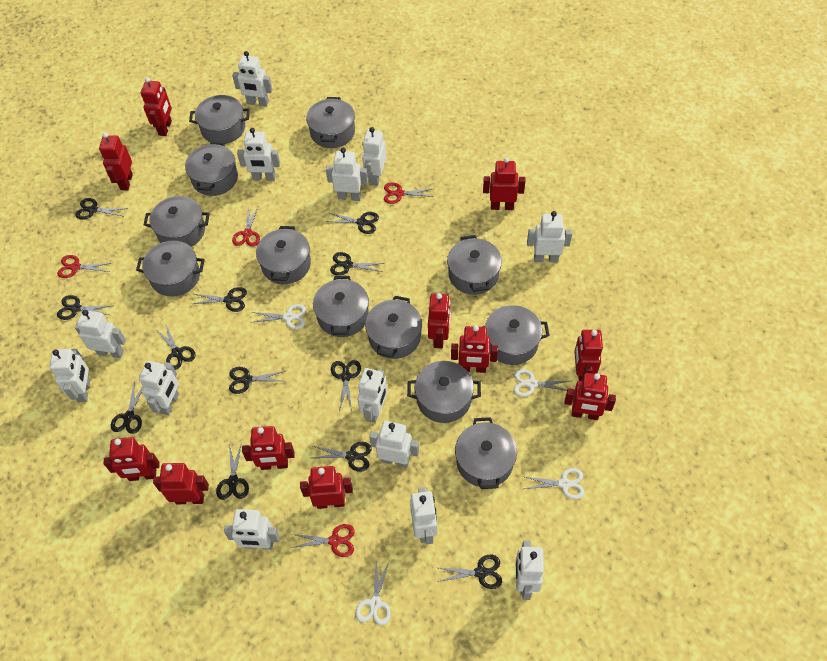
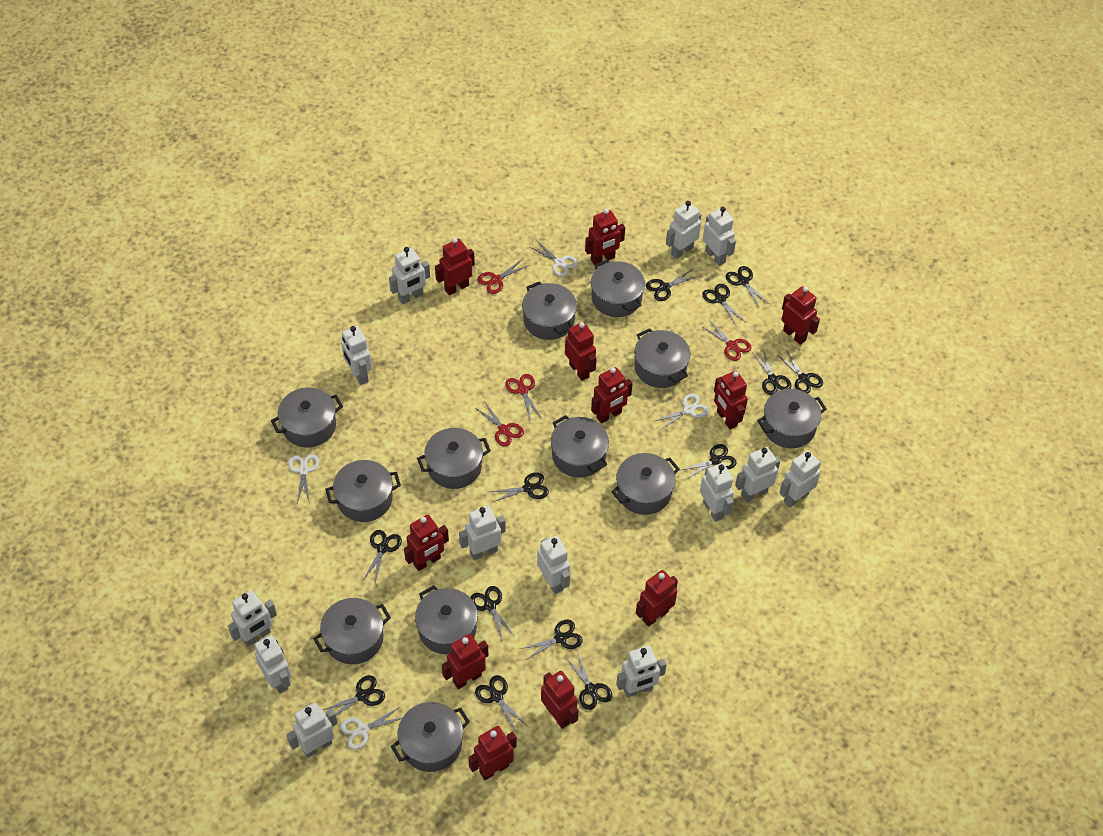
black scissors: [57,295,110,320] [75,198,128,220] [111,384,144,434] [155,323,196,370] [193,287,247,312] [216,442,249,500] [229,367,285,394] [312,442,372,472] [326,212,379,234] [330,252,384,276] [331,360,361,412] [437,555,502,589] = 12 -> [323,675,385,716] [363,530,402,583] [470,586,515,641] [475,675,526,732] [489,472,549,502] [520,620,583,660] [565,652,612,710] [646,270,699,301] [681,444,737,480] [702,284,745,325] [726,266,769,308] [752,350,791,395] [777,351,823,393] = 13

